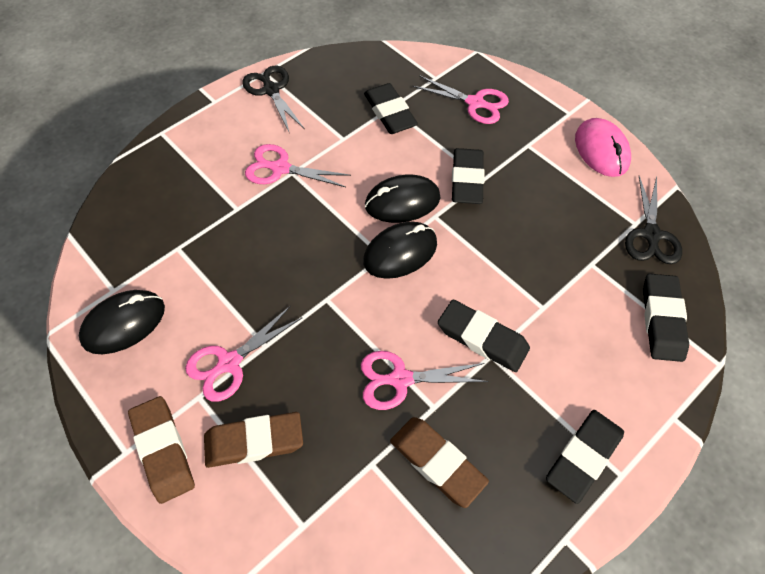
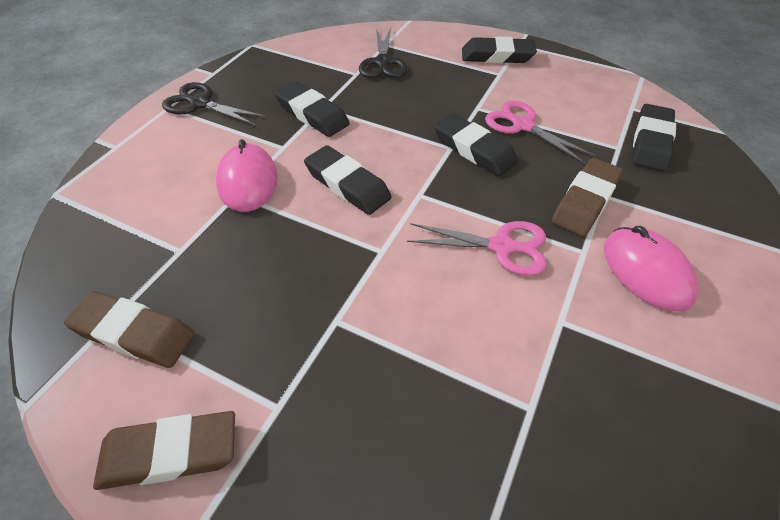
black mouse: [79,290,165,354] [363,222,437,279] [365,175,440,223] = 3 -> none = 0
pink mouse: [575,118,631,177] = 1 -> [216,139,278,212] [604,226,699,312] = 2
pink scissors: [185,305,302,402] [245,144,351,187] [361,351,488,410] [413,75,509,124] = 4 -> [407,221,547,276] [485,101,595,164] = 2

